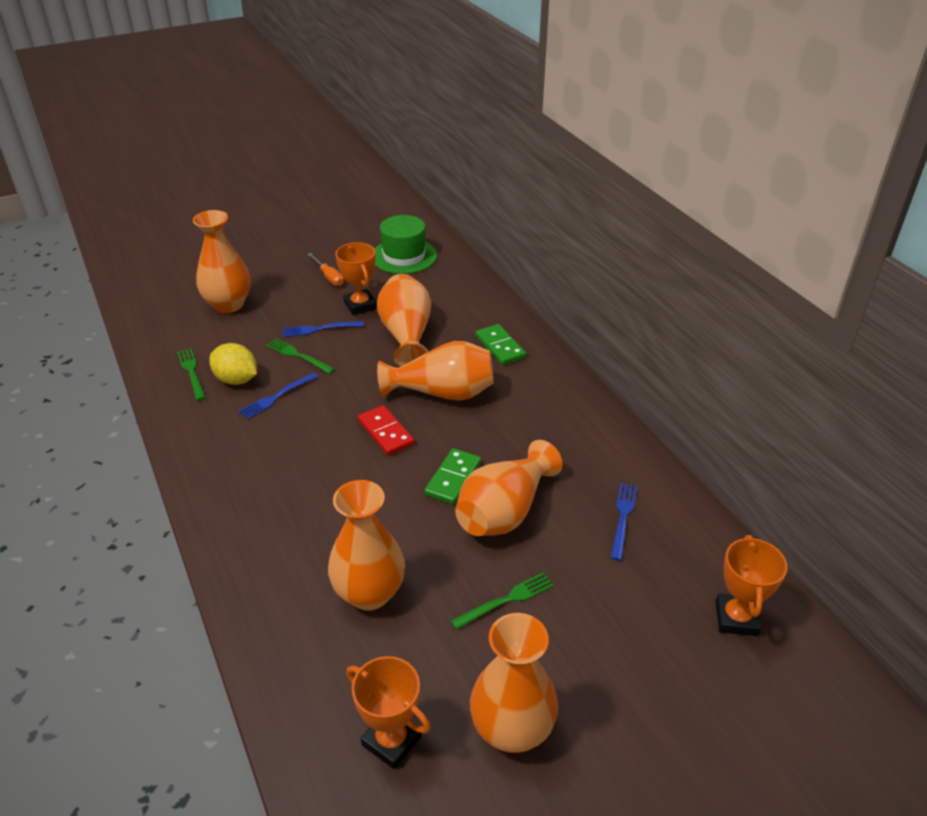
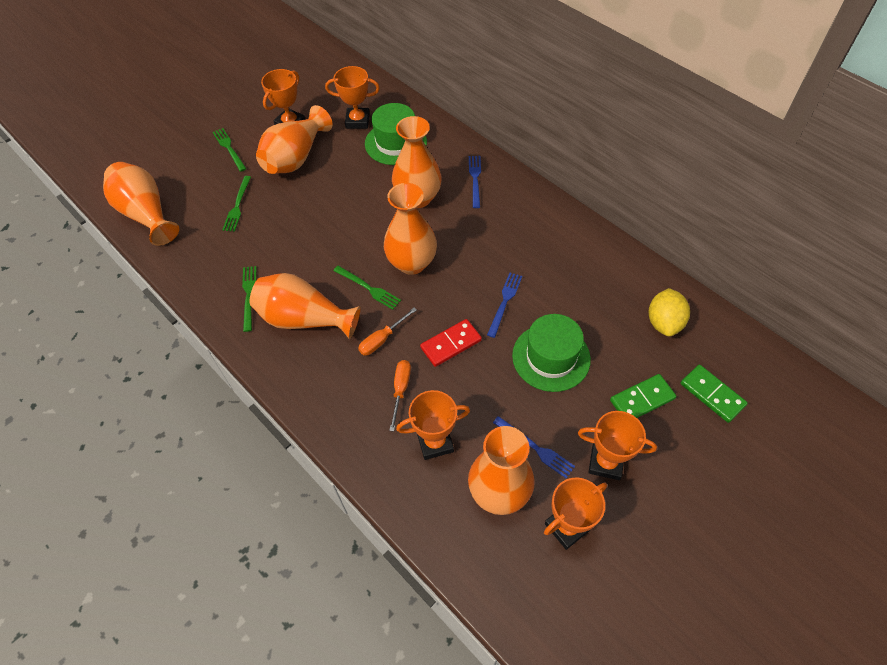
green fork: [177,349,206,401] [266,338,335,374] [451,572,554,629] = 3 -> [213,128,247,172] [222,176,251,232] [242,266,257,332] [333,266,401,310] = 4
green hat: [375,215,437,274] = 1 -> [365,103,427,165] [512,314,591,392] = 2
orange screwdriver: [308,253,344,286] = 1 -> [358,308,417,355] [389,360,411,431] = 2
orange trophy: [336,242,377,315] [346,656,430,769] [716,535,788,636] = 3 -> [261,69,305,125] [325,66,380,129] [396,390,470,460] [544,477,607,550] [578,411,657,480] = 5

